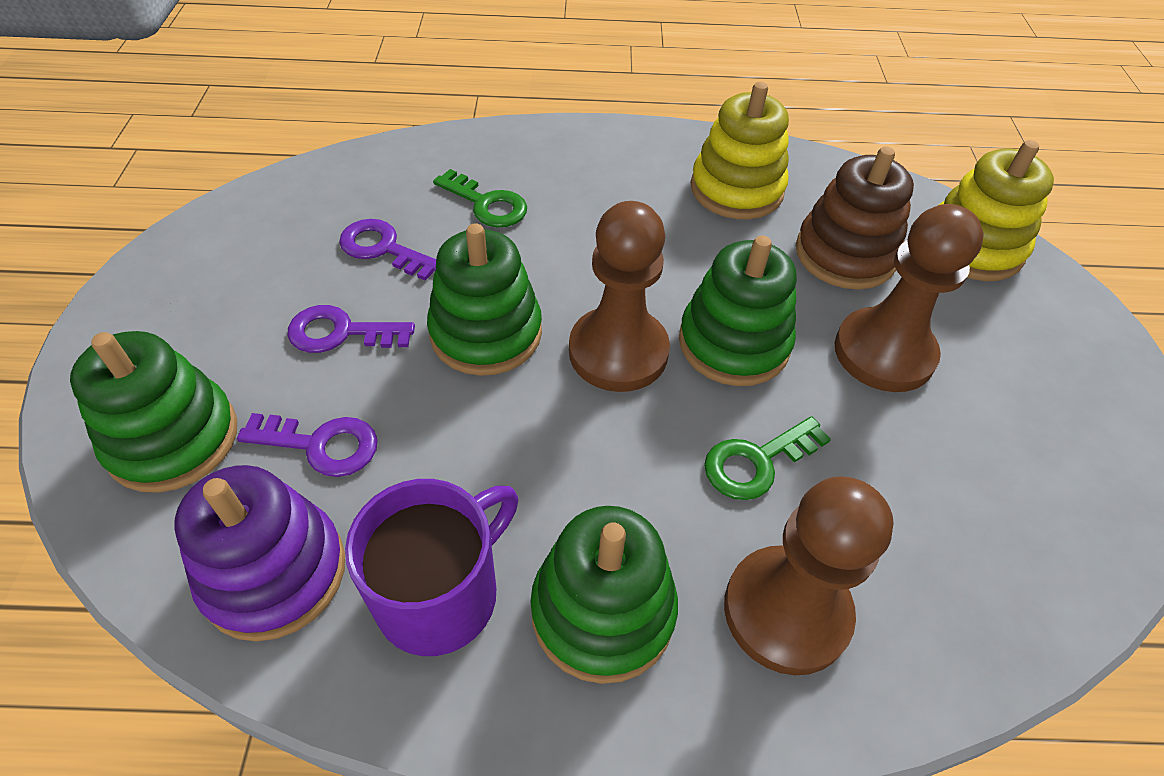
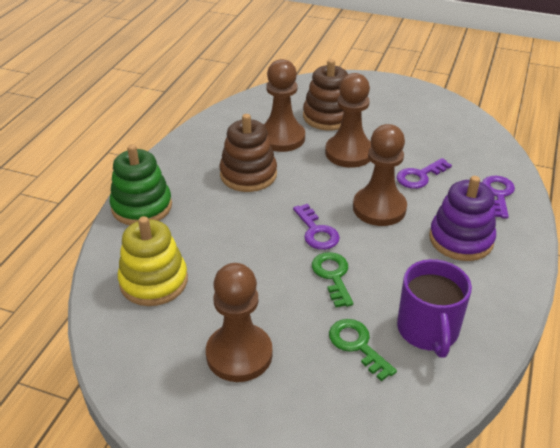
brown pawn: [569,201,670,392] [724,476,894,675] [835,204,984,392] = 3 -> [206,263,272,382] [263,59,305,152] [325,73,371,168] [353,124,407,226] = 4
brown stacking toy: [796,146,914,290] = 1 -> [219,114,277,192] [303,59,348,130] = 2
green stacking toy: [70,331,237,493] [427,223,542,376] [530,506,678,684] [679,236,797,386] = 4 -> [109,144,172,225] = 1
yellow stacking toy: [691,82,789,219] [939,140,1054,281] = 2 -> [118,216,188,306] = 1

